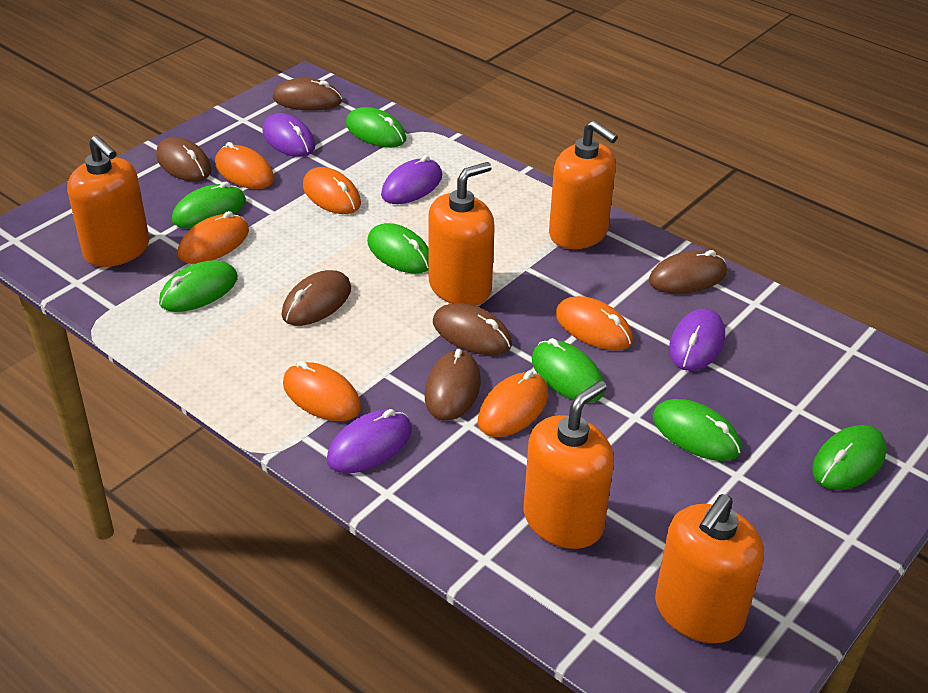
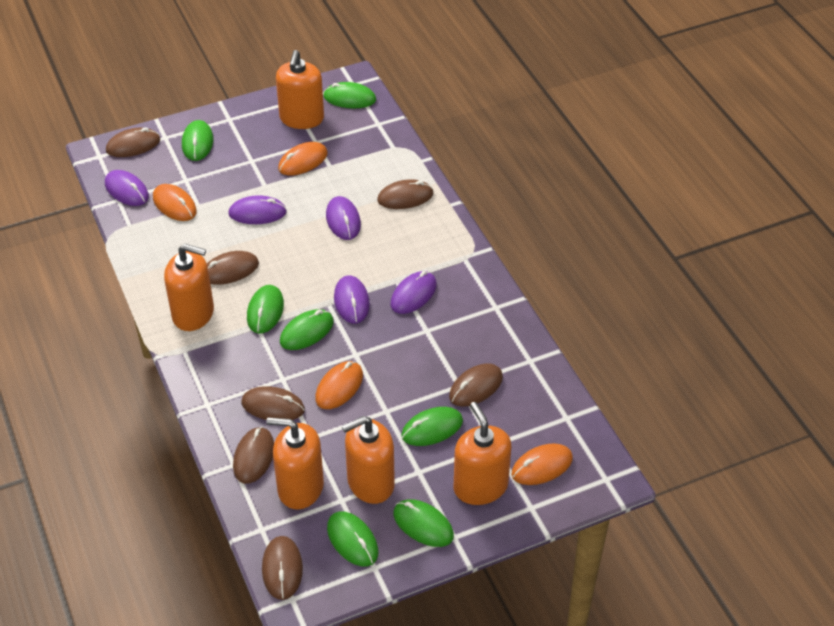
brown mouse: [156,137,212,182] [273,78,342,111] [282,270,351,326] [425,349,481,421] [433,303,512,355] [649,250,727,294] = 6 -> [106,128,160,157] [207,251,259,285] [233,427,274,484] [241,386,305,420] [262,536,303,600] [377,179,433,209] [449,363,503,407] = 7
orange mouse: [178,211,249,264] [215,142,274,189] [283,361,361,421] [303,167,361,214] [478,371,548,437] [556,296,633,351] = 6 -> [153,184,197,221] [278,142,327,176] [315,361,363,409] [511,443,573,485] = 4
purple mouse: [263,113,315,157] [327,409,412,473] [381,155,442,204] [669,309,725,371] = 4 -> [105,170,149,206] [228,195,287,224] [326,196,361,240] [334,275,370,324] [391,271,437,314] = 5

